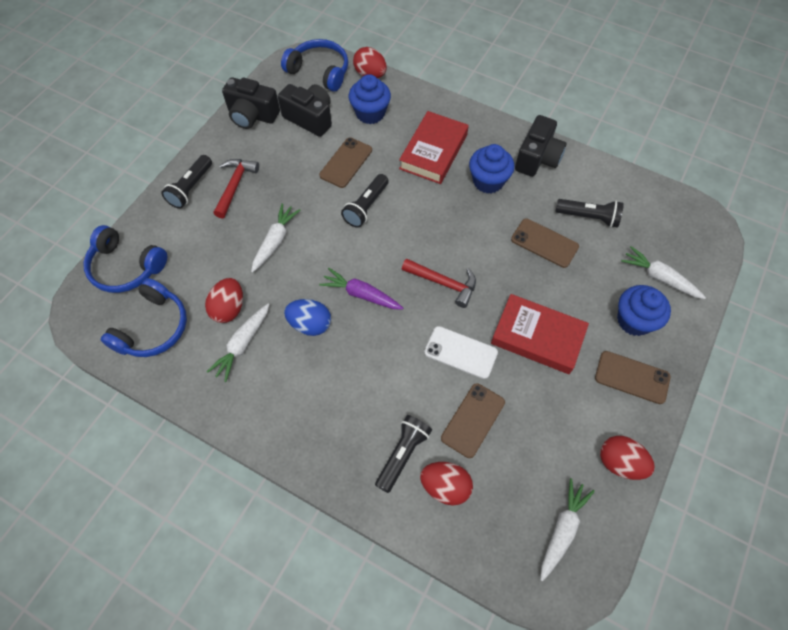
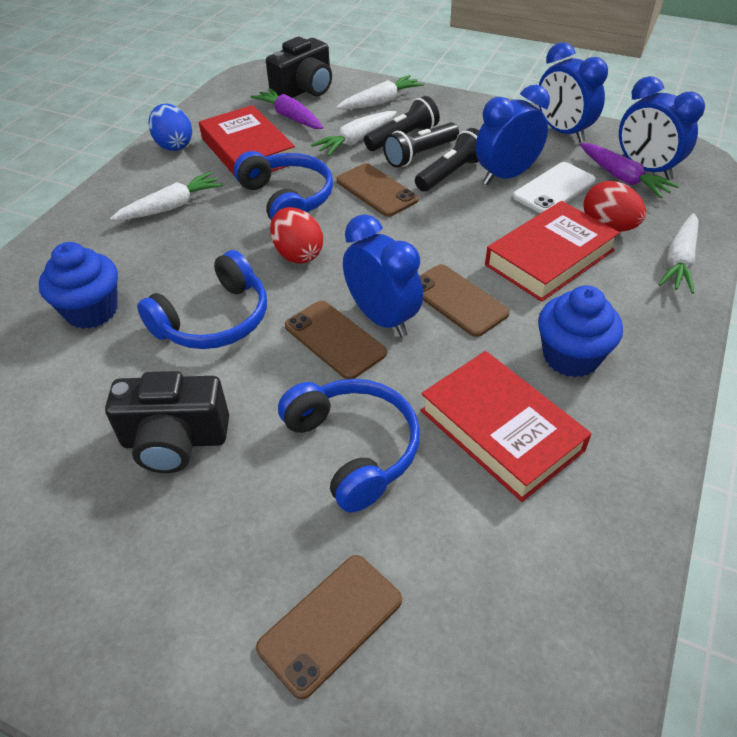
black camera: [222,77,280,129] [278,84,332,137] [515,115,567,177] = 3 -> [105,371,229,473] [266,37,332,98] = 2
black flashlight: [161,155,212,209] [341,174,389,228] [375,415,432,493] [555,199,624,228] = 4 -> [364,96,440,151] [383,122,459,168] [415,128,479,191] = 3
blue clock: none = 0 -> [343,214,423,337] [476,85,550,185] [539,42,608,142] [619,76,705,180] = 4
blue cupcake: [349,74,391,124] [469,144,514,193] [617,285,671,336] = 3 -> [39,242,118,329] [538,285,623,377] = 2
purple carrot: [319,268,403,310] = 1 -> [251,88,323,129] [580,143,679,198] = 2
red book: [399,111,469,184] [491,294,589,374] = 2 -> [199,105,295,176] [420,351,592,502] [485,201,620,302] = 3
red egg: [205,278,243,323] [353,47,387,78] [420,462,473,505] [600,436,655,480] = 4 -> [270,207,323,264] [583,181,646,232] = 2
red hammer: [213,159,259,219] [402,258,476,308] = 2 -> none = 0

